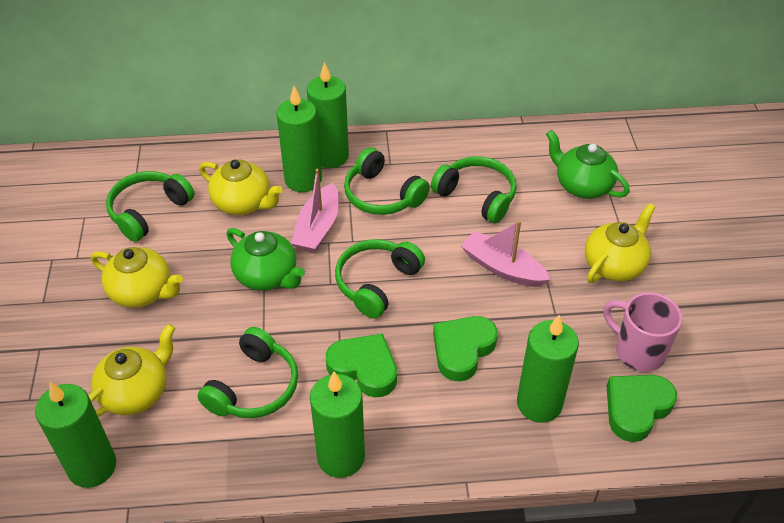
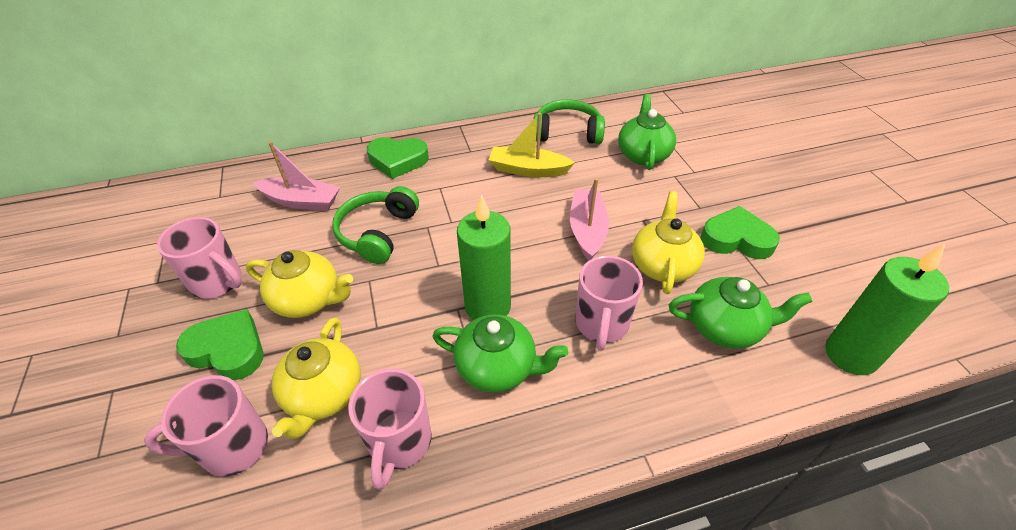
green candle: [35,382,116,488] [276,86,322,192] [307,62,349,168] [310,372,365,478] [517,315,579,423] = 5 -> [457,195,511,320] [825,244,949,375] = 2
green headphones: [106,171,194,242] [198,327,298,418] [335,239,425,319] [344,147,430,215] [431,156,517,223] = 5 -> [332,186,419,264] [534,99,605,144] = 2
green teapot: [226,228,305,291] [546,130,630,199] = 2 -> [432,314,568,393] [618,94,676,170] [669,277,813,348] = 3
pink mug: [603,292,682,372] = 1 -> [144,375,268,477] [157,217,242,299] [348,369,432,490] [575,255,643,351] = 4
yellow boat: none = 0 -> [489,113,575,177] = 1
yellow teapot: [89,324,175,417] [91,247,183,308] [199,159,283,215] [585,203,655,283] = 4 -> [246,250,353,318] [272,318,361,439] [632,191,705,294] = 3

